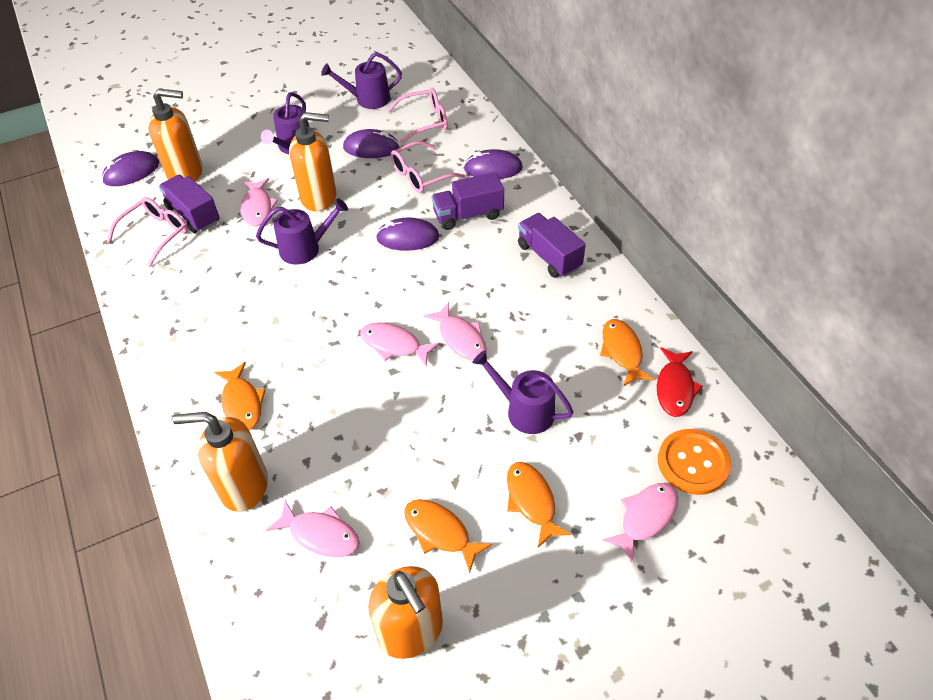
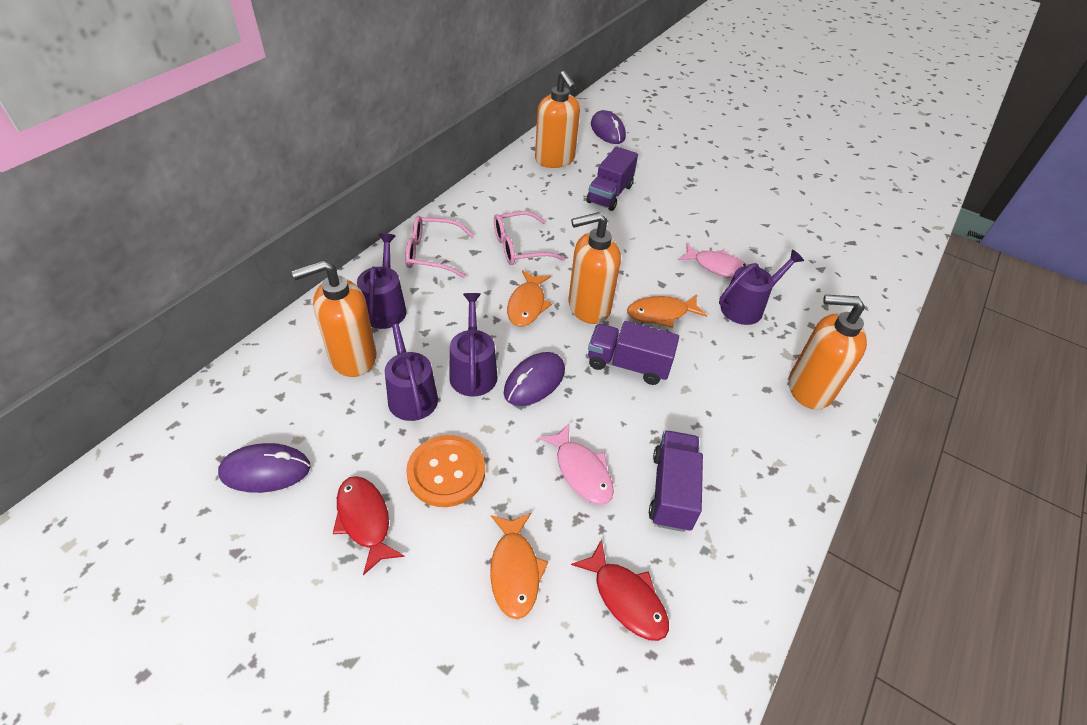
orange fish: [214,362,266,430] [404,499,493,573] [507,462,571,548] [600,319,654,387] = 4 -> [490,513,548,619] [507,270,552,327] [627,295,707,328] = 3
pink fish: [241,178,278,226] [266,500,360,557] [360,322,440,366] [424,302,487,360] [602,483,678,563] = 5 -> [538,423,614,505] [678,243,749,278] = 2
pink glasses: [107,197,188,267] [387,88,448,144] [391,141,465,193] = 3 -> [405,216,475,278] [494,211,565,265] = 2
purple mouse: [102,151,159,186] [343,129,400,158] [376,217,439,251] [464,149,523,179] = 4 -> [218,443,311,493] [504,352,565,406] [591,110,626,144] = 3
red fish: [657,347,703,417] = 1 -> [333,476,405,575] [571,539,669,641] = 2

